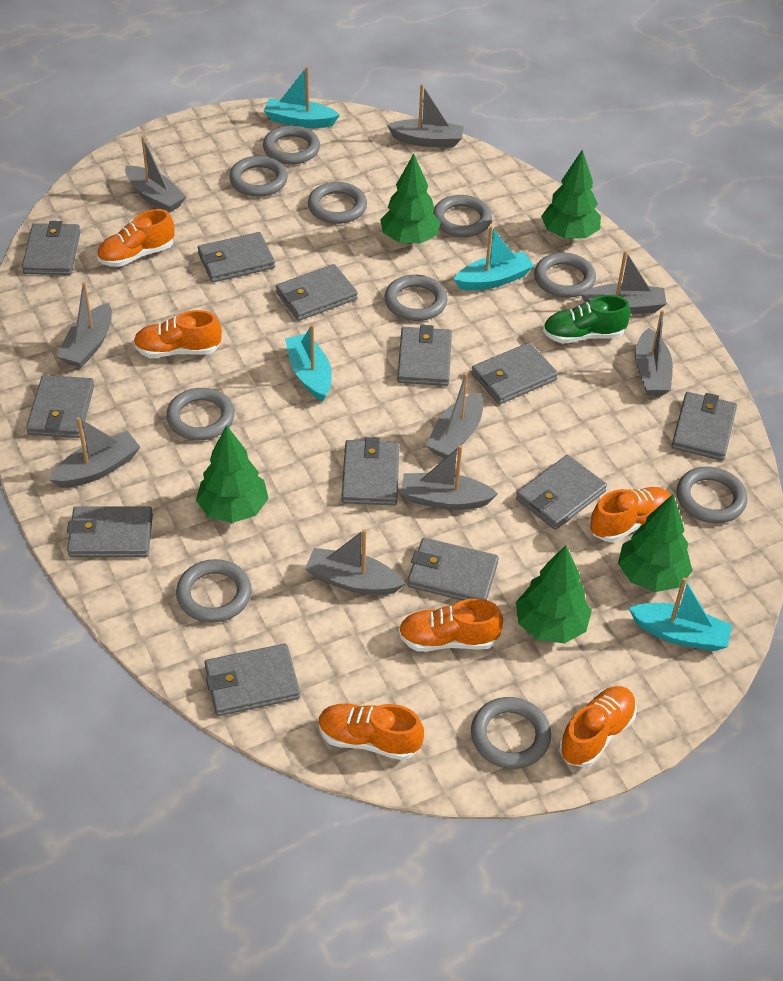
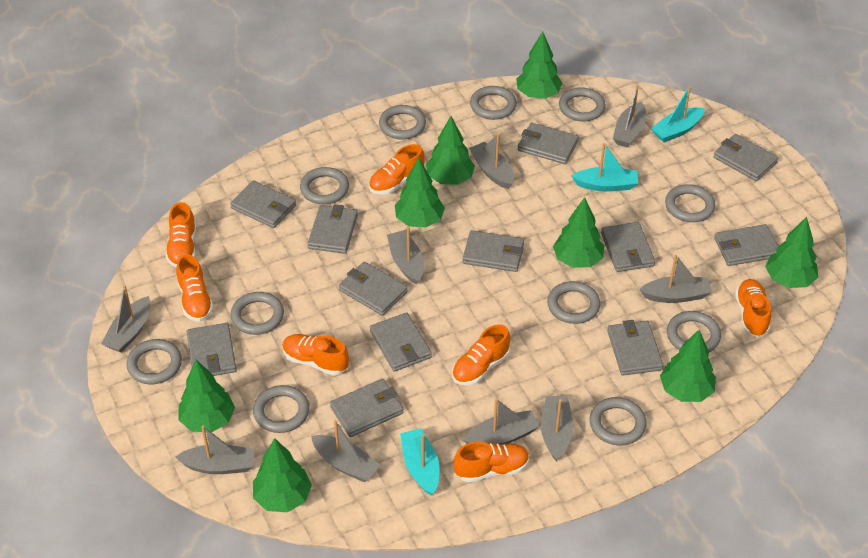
green shoe: [543,295,630,343] = 1 -> none = 0
green tree: [196,425,269,523] [380,154,441,244] [516,545,592,643] [541,150,601,239] [618,494,692,592] = 5 -> [179,360,235,432] [253,438,312,512] [395,158,445,227] [426,116,475,185] [516,32,562,99] [553,197,604,268] [660,330,716,402] [765,217,818,288] = 8
grey ring: [166,388,235,440] [176,559,252,623] [229,156,288,197] [263,125,320,165] [308,182,367,224] [385,275,448,321] [433,195,492,237] [471,697,551,769] [534,253,596,298] [677,467,747,523] = 10 -> [126,339,182,384] [230,292,284,335] [253,385,310,433] [300,167,349,204] [379,105,426,140] [470,86,517,120] [547,281,601,324] [559,87,606,121] [589,397,647,446] [665,184,715,222] [667,311,721,352] = 11
orange shoe: [97,209,174,267] [133,310,222,358] [319,704,424,760] [398,598,503,652] [559,686,637,767] [590,487,671,542] = 6 -> [166,202,196,268] [176,254,214,322] [282,334,349,375] [369,144,425,195] [452,324,510,386] [453,442,529,483] [735,279,771,337] = 7
turquoise boat: [264,66,340,128] [285,324,332,402] [454,226,534,290] [628,578,732,651] = 4 -> [400,428,440,496] [571,143,639,191] [651,86,705,143] = 3

